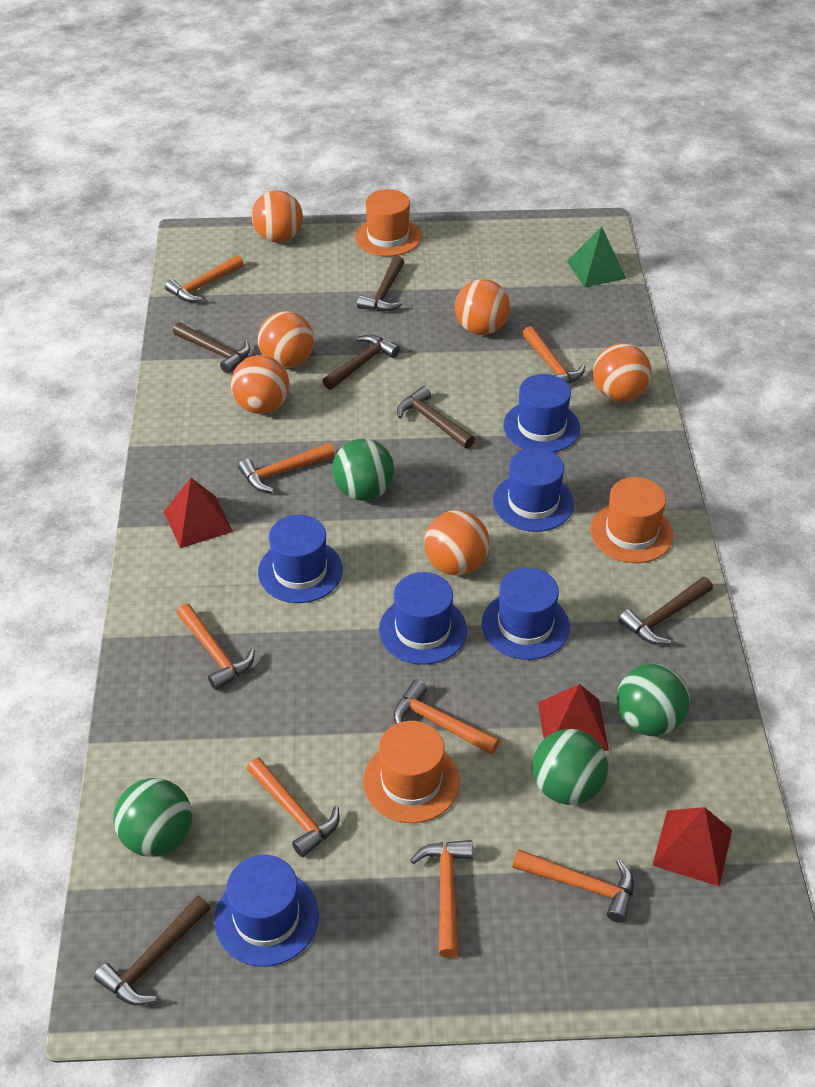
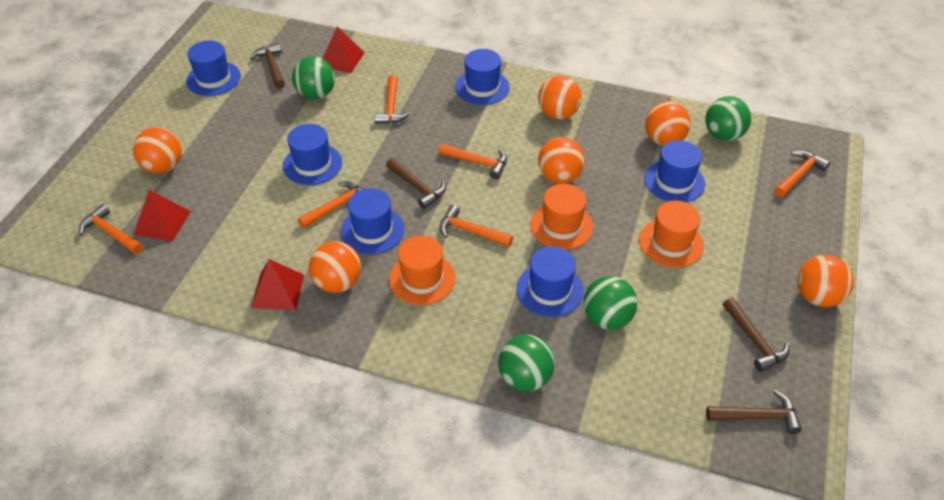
brown hammer: [94,895,210,1006] [173,323,250,374] [323,335,400,390] [357,256,404,311] [397,386,475,449] [619,577,713,645] = 6 -> [250,43,285,89] [386,158,446,209] [706,390,802,434] [723,298,789,372] = 4
green pyramid: [567,227,626,287] = 1 -> none = 0
orange hammer: [165,255,244,302] [176,604,255,690] [238,443,335,493] [247,757,339,857] [393,679,500,755] [410,840,473,958] [512,849,634,923] [522,326,585,384] = 8 -> [79,204,143,254] [298,181,362,228] [375,75,410,124] [438,144,507,179] [439,205,513,247] [774,150,830,197] = 6

